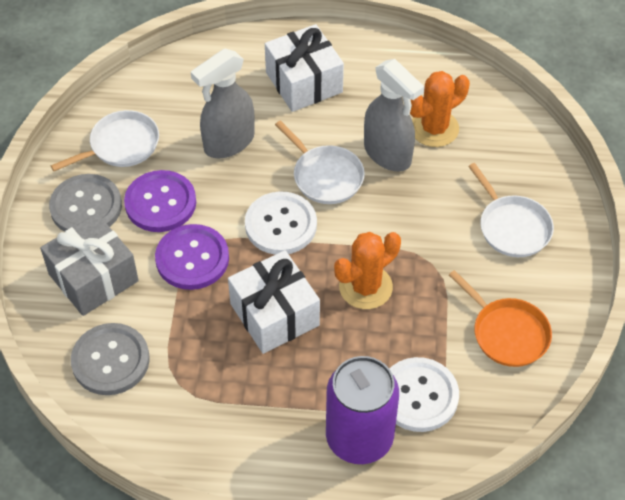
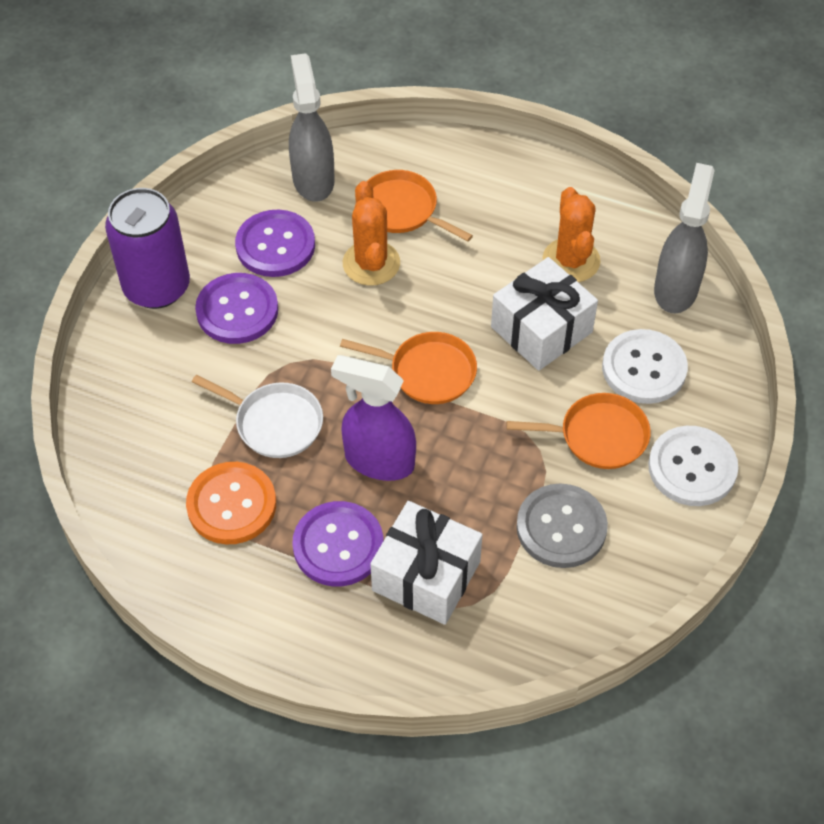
grey button: [49,174,122,232] [71,323,150,395] = 2 -> [516,483,608,568] = 1
grey gift: [40,213,139,316] = 1 -> none = 0
orange button: none = 0 -> [186,462,276,544] = 1
orange pan: [449,270,552,367] = 1 -> [340,332,477,404] [366,170,473,242] [506,393,651,469] = 3
purple button: [124,170,196,232] [155,224,229,290] = 2 -> [195,273,278,344] [235,210,315,277] [292,501,384,586] = 3
purple spray bottle: none = 0 -> [331,355,416,481] = 1
white pan: [51,110,159,171] [275,120,365,204] [468,163,554,257] = 3 -> [192,375,323,458] = 1

